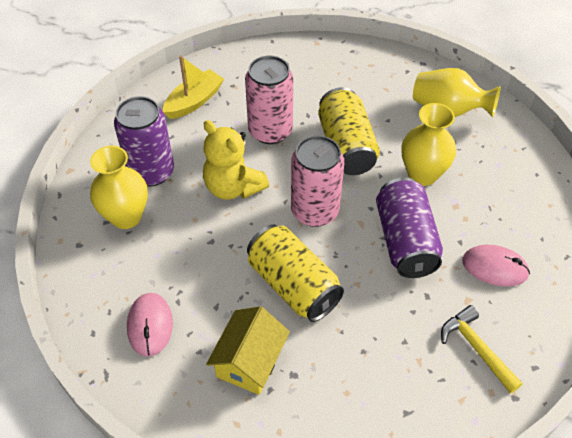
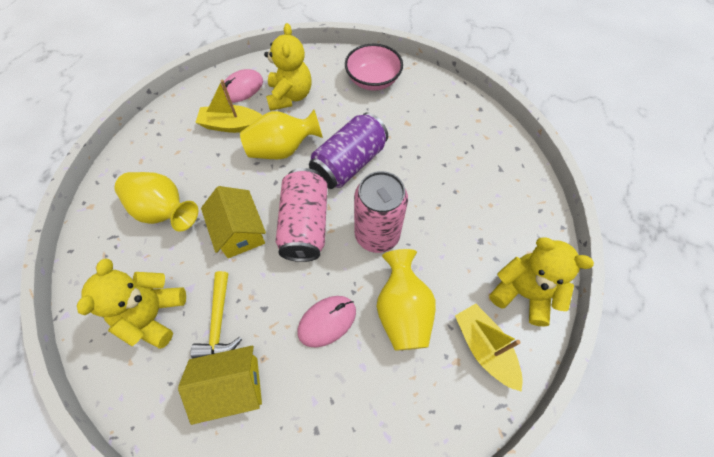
pink bowl: none = 0 -> [345,44,403,90] = 1
purple can: [114,96,174,187] [376,177,443,278] = 2 -> [309,113,388,189] = 1
yellow boat: [163,55,224,119] = 1 -> [195,80,262,133] [455,304,523,392] = 2
yellow can: [247,224,344,322] [318,87,380,175] = 2 -> none = 0
yellow house: [206,306,290,395] = 1 -> [178,345,262,425] [201,186,266,258] = 2
yellow teddy bear: [203,120,269,200] = 1 -> [77,258,186,349] [264,23,312,111] [489,237,594,327] = 3

